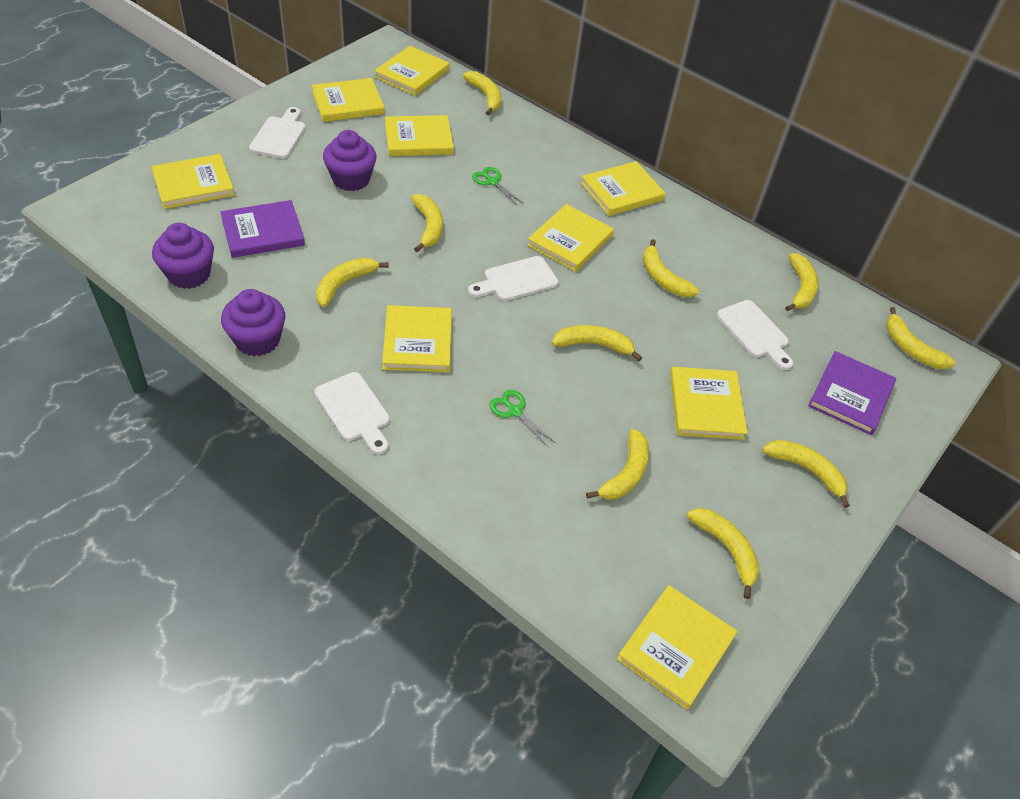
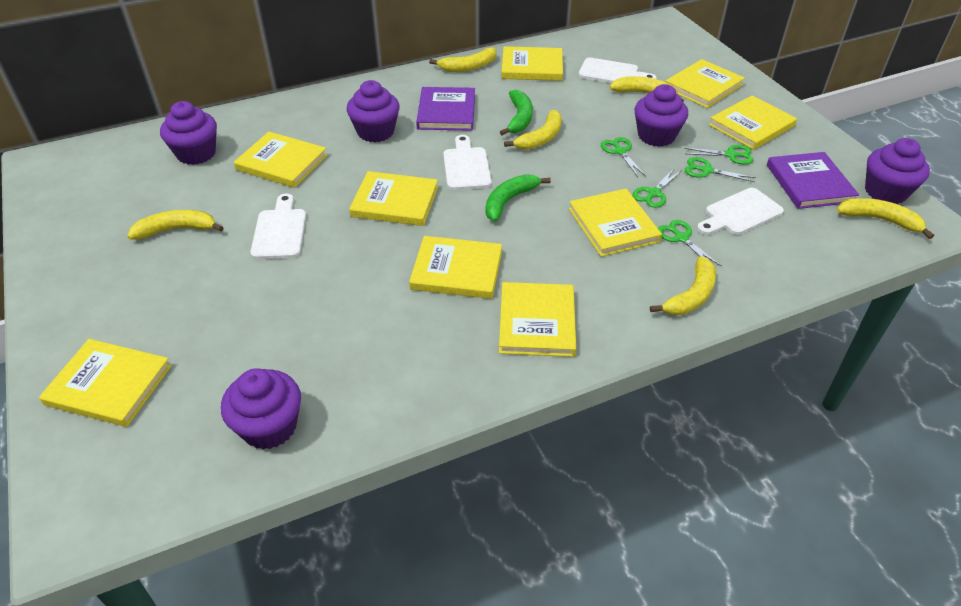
green banana: none = 0 -> [485,174,551,222] [500,90,533,135] = 2
green scissors: [472,167,524,206] [490,390,556,448] = 2 -> [601,137,646,177] [632,168,682,208] [658,220,721,266] [684,145,753,164] [684,157,756,182] = 5
purple cupcake: [152,223,214,289] [221,289,285,356] [323,130,376,191] = 3 -> [160,101,217,165] [221,368,301,449] [347,80,400,142] [634,84,688,147] [865,138,930,204] = 5
yellow banana: [316,258,389,307] [411,194,443,252] [463,71,501,115] [552,325,642,361] [586,429,649,500] [643,239,699,297] [687,508,760,599] [762,440,850,508] [785,253,818,311] [886,307,956,369] = 10 -> [127,210,224,240] [429,47,497,72] [504,110,562,150] [609,76,684,102] [650,256,716,315] [837,198,934,239] = 6

